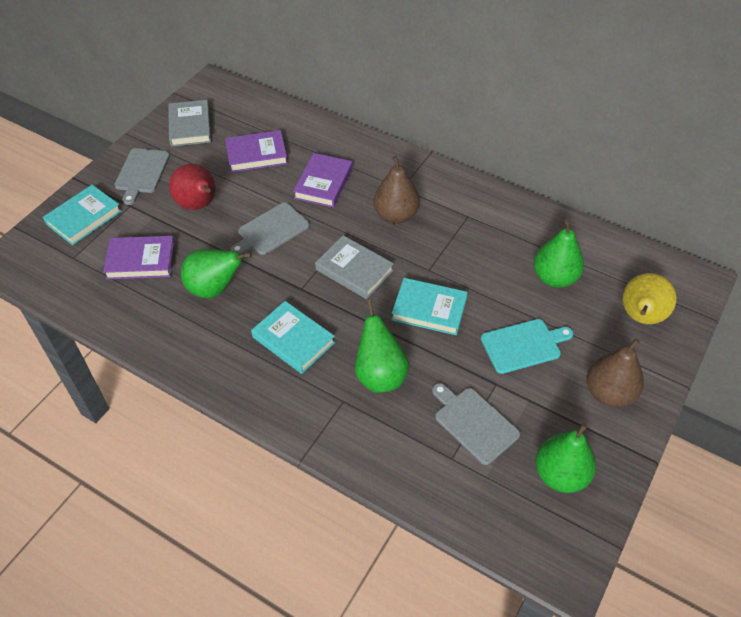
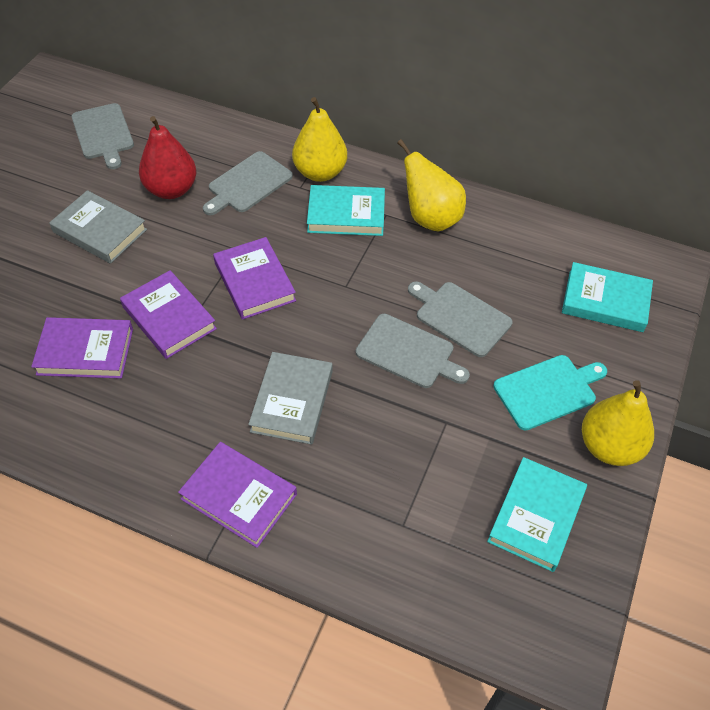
brown pear: [374,156,420,224] [587,338,644,407] = 2 -> none = 0
green pear: [181,249,252,298] [355,300,409,393] [534,219,584,288] [535,423,596,493] = 4 -> none = 0
grey cutting board: [114,148,170,205] [231,202,310,255] [432,383,520,465] = 3 -> [72,103,134,169] [203,151,293,215] [356,314,470,388] [408,281,513,357] = 4
purple book: [103,236,175,279] [225,130,288,172] [293,153,352,208] = 3 -> [31,317,133,379] [120,270,217,359] [178,442,297,548] [213,237,296,320] = 4
yellow pear: [622,273,677,324] = 1 -> [292,97,347,182] [397,139,466,232] [582,380,654,466] = 3

